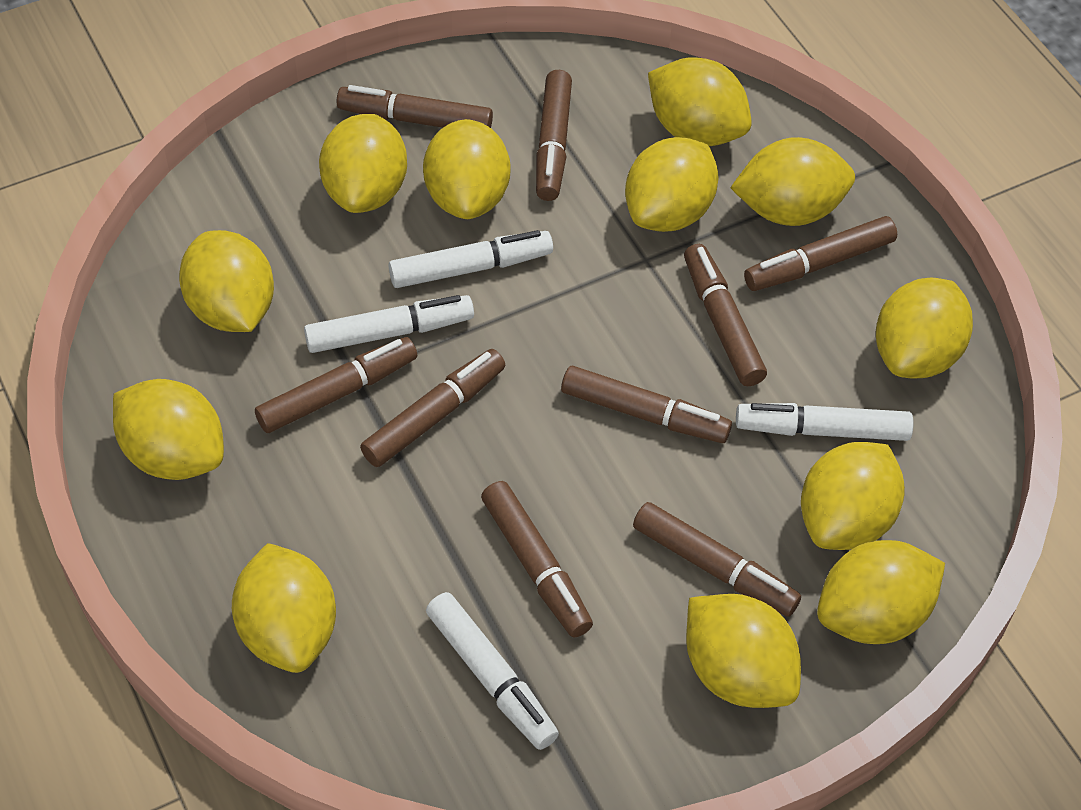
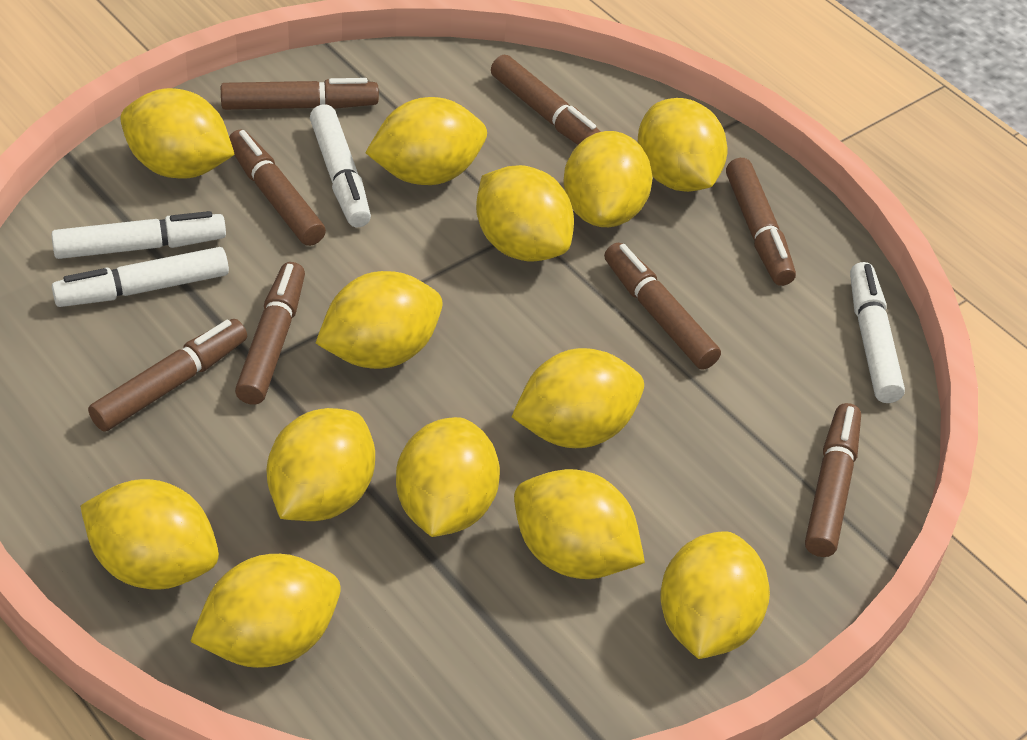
brown marker: [255,337,417,433] [337,85,493,128] [360,349,505,467] [481,481,593,638] [536,70,572,201] [561,366,732,443] [633,502,801,617] [684,244,767,386] [744,216,897,291] = 9 -> [88,319,247,432] [221,78,379,110] [229,130,326,246] [235,262,305,405] [491,55,601,145] [604,243,721,370] [726,158,796,286] [805,403,861,557] = 8
yellow lemon: [113,379,224,480] [179,230,274,332] [232,543,336,673] [319,114,407,213] [423,119,510,219] [625,137,719,232] [648,57,752,146] [686,594,801,708] [730,137,855,226] [801,442,905,550] [817,540,945,644] [876,278,973,378] = 12 -> [80,479,219,590] [120,88,235,179] [190,554,341,668] [266,408,375,521] [316,271,443,369] [365,97,487,185] [396,417,500,537] [476,165,574,262] [512,348,644,448] [514,469,645,579] [563,131,652,227] [638,98,728,192] [661,531,770,659] = 13

